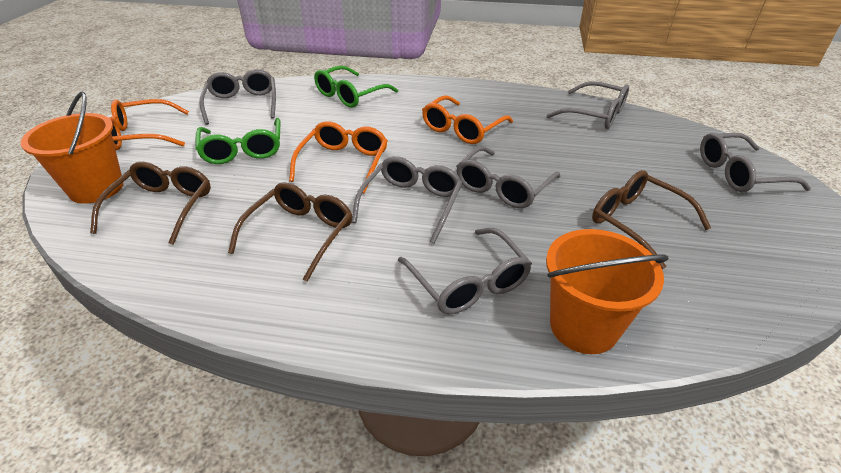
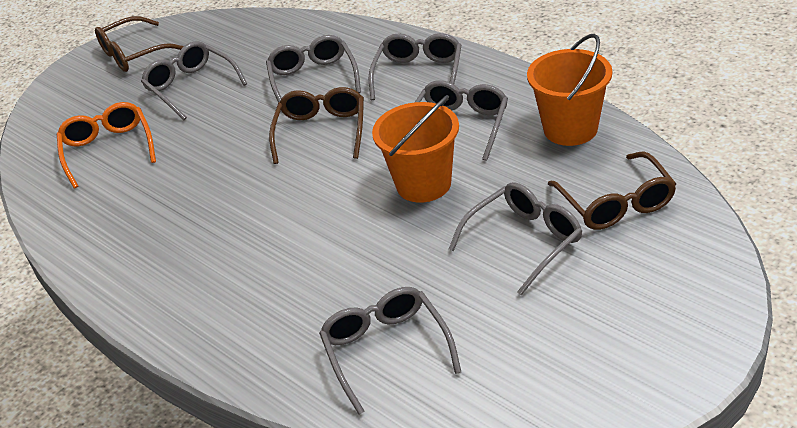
green glasses: [196,118,280,164] [314,65,398,108] = 2 -> none = 0
orange glasses: [108,99,189,150] [289,121,388,194] [422,95,513,144] = 3 -> [57,102,156,188] = 1

